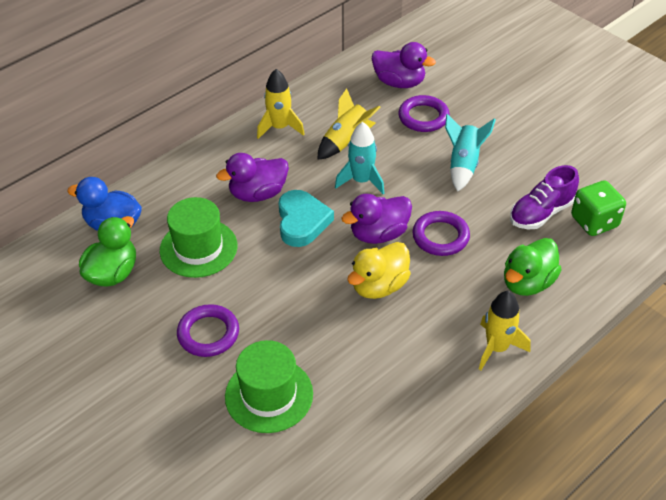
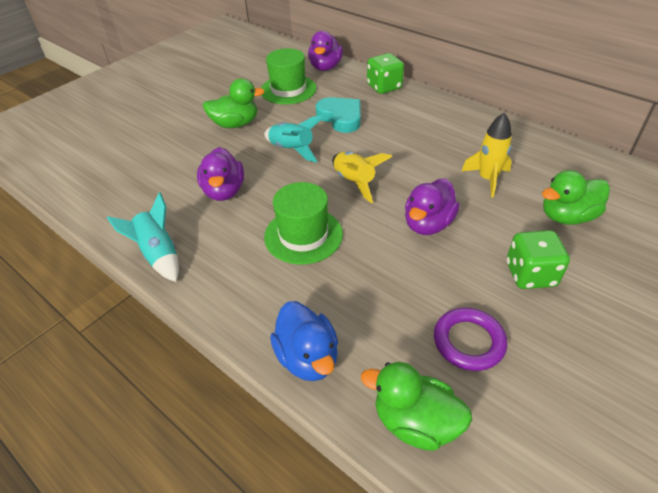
green dice: [571,180,626,236] = 1 -> [367,53,404,94] [507,230,570,289] = 2
green duck: [79,216,136,287] [504,238,562,296] = 2 -> [203,78,265,128] [361,362,472,451] [542,170,610,225] = 3
purple ring: [177,304,239,357] [398,95,450,132] [412,211,470,256] = 3 -> [434,308,507,371] = 1
purple shoe: [510,165,579,229] = 1 -> none = 0
yellow duck: [347,242,411,299] = 1 -> none = 0
yellow rocket: [257,69,305,139] [317,89,381,160] [479,291,530,370] = 3 -> [332,151,392,203] [462,113,512,198] = 2

